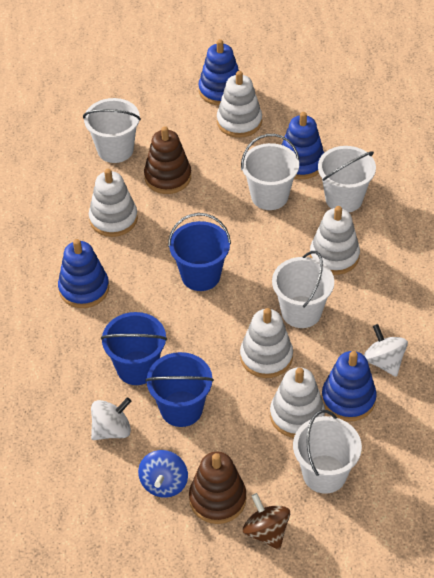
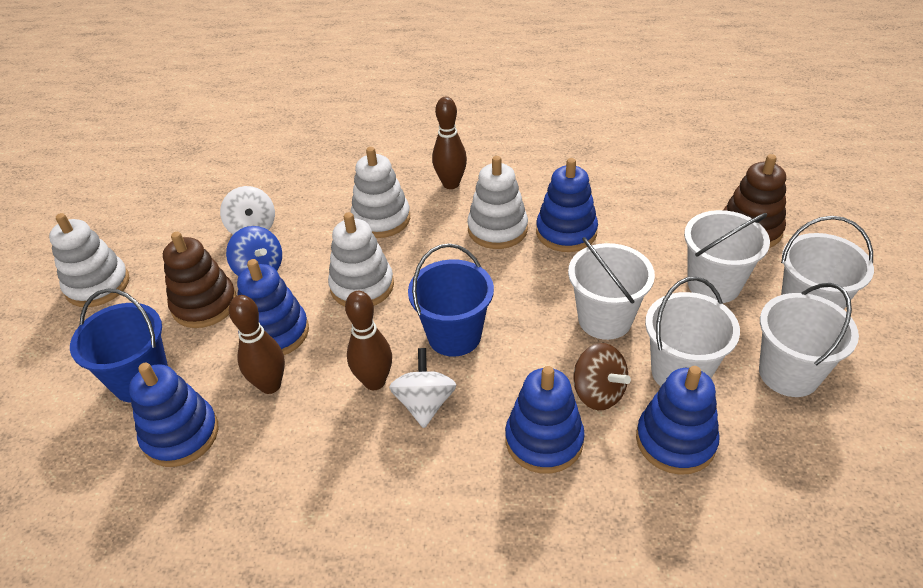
blue bucket: [101,312,167,385] [145,352,214,427] [168,213,231,291] = 3 -> [70,288,168,403] [408,243,494,357] = 2
blue stacking toy: [58,239,109,308] [198,39,239,105] [281,112,324,179] [322,351,377,422] = 4 -> [129,363,218,467] [237,259,309,355] [505,366,585,474] [536,158,598,252] [636,366,720,475] = 5
brown bowling pin: none = 0 -> [229,295,285,394] [345,291,392,390] [432,97,467,189] = 3
white stacking toy: [89,169,138,237] [217,71,262,138] [240,308,293,378] [270,367,325,438] [310,206,360,275] = 5 -> [49,213,129,307] [328,212,394,307] [351,147,410,238] [467,156,528,249] = 4

